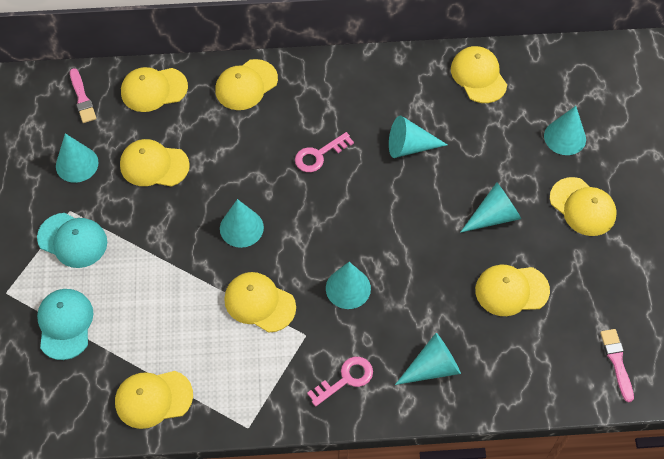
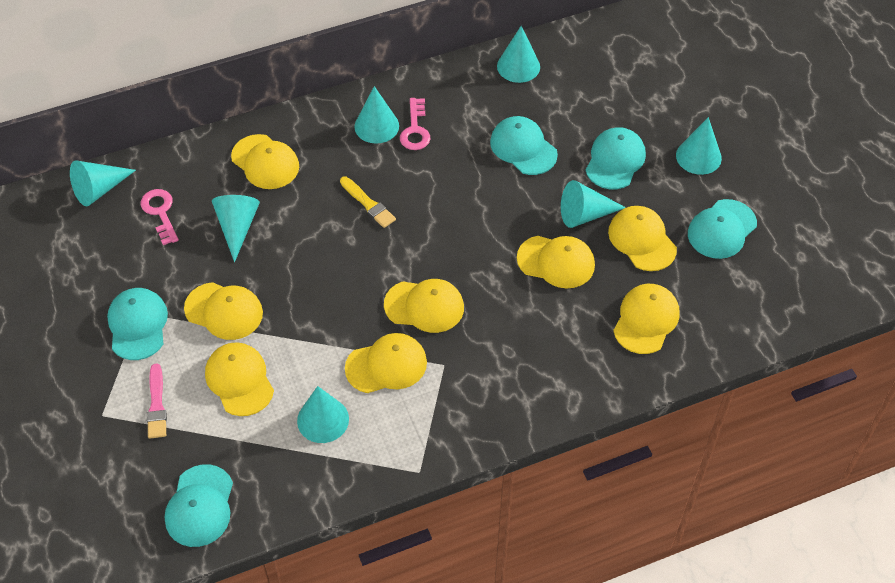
pink brush: [70,68,96,123] [600,329,634,403] = 2 -> [147,363,167,439] = 1
turquoise cap: [37,213,107,268] [37,289,93,360] = 2 -> [107,288,168,360] [165,464,233,547] [490,116,558,175] [585,127,646,189] [688,199,757,259] = 5
yellow brush: none = 0 -> [340,177,396,228] = 1

